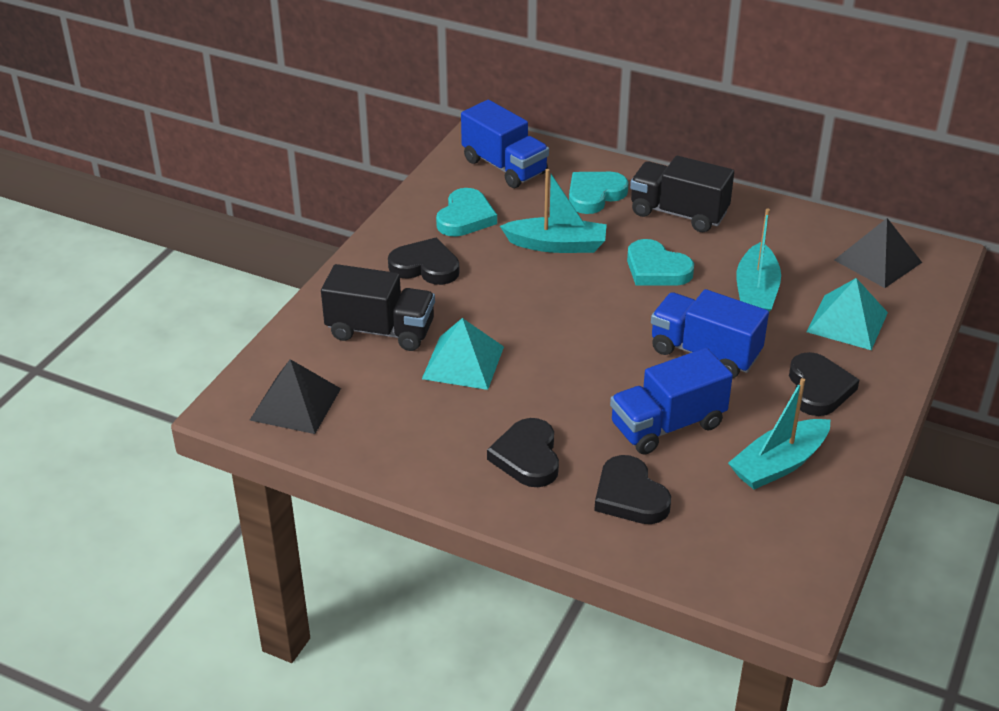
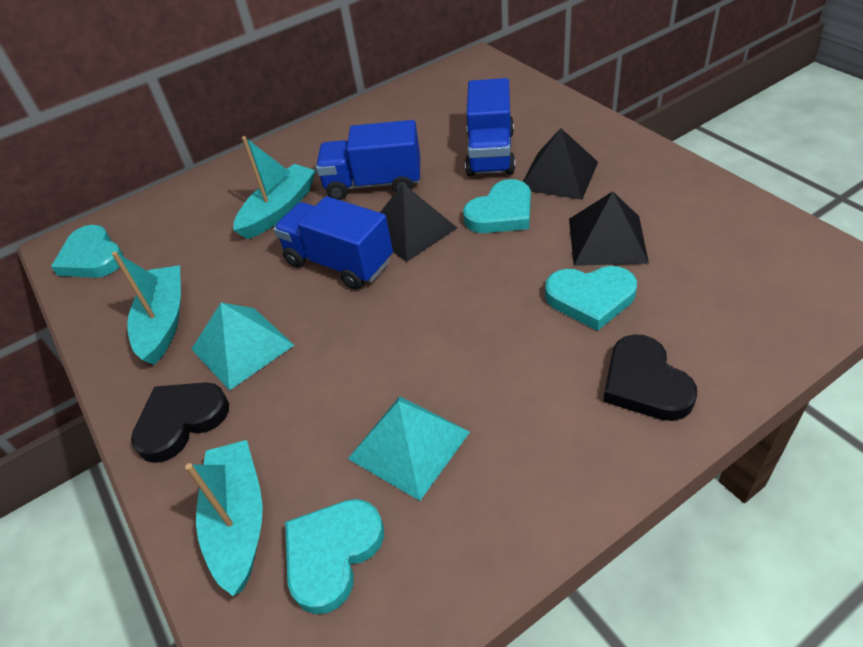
black heart: [388,238,460,285] [487,418,559,487] [594,455,671,524] [789,352,859,416] = 4 -> [131,382,229,463] [603,334,697,421] = 2
black pyramid: [250,359,341,434] [834,218,922,288] = 2 -> [380,184,457,262] [523,128,598,200] [569,191,649,266] = 3
black truck: [321,264,435,351] [630,156,734,232] = 2 -> none = 0
turquoise heart: [436,188,497,237] [569,172,629,214] [627,239,694,286] = 3 -> [51,225,124,278] [285,499,384,614] [463,179,531,233] [545,266,637,331] = 4

